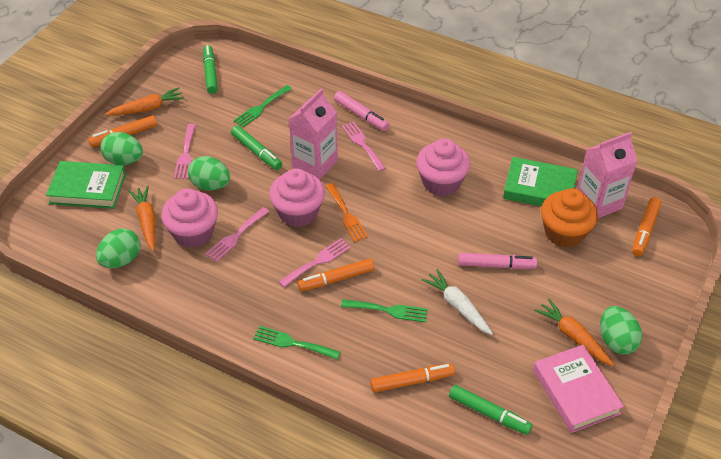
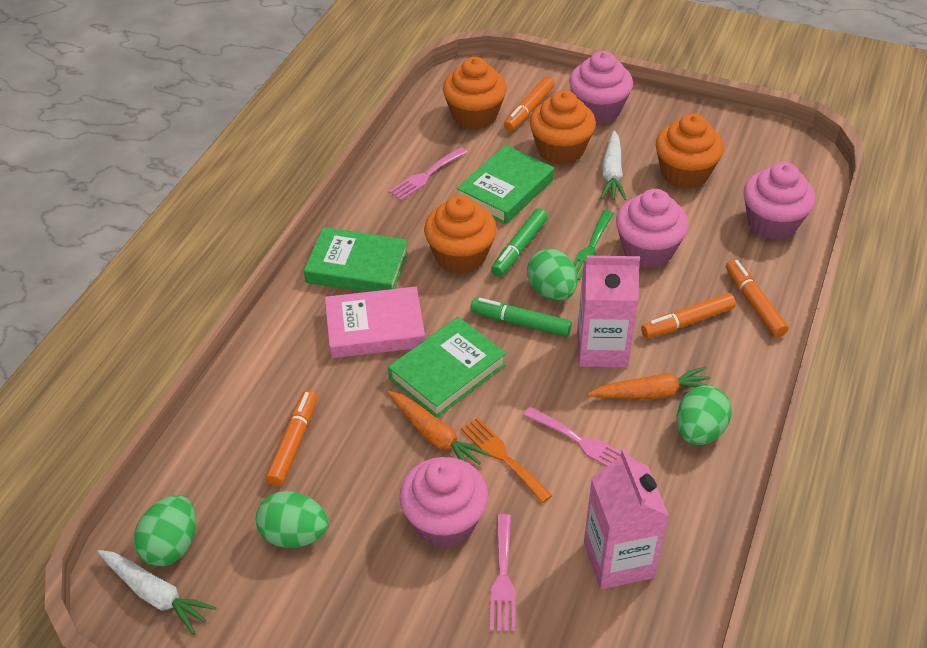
green book: [46,161,126,209] [503,157,578,206] = 2 -> [304,227,408,292] [388,317,506,418] [456,145,554,225] = 3
green fork: [233,85,292,127] [253,326,340,360] [341,299,428,322] = 3 -> [573,210,614,280] = 1
green marker: [203,45,218,94] [231,125,282,170] [449,385,532,435] = 3 -> [471,298,572,337] [491,208,548,277] = 2
orange carrot: [105,87,184,116] [128,185,155,251] [534,298,614,366] = 3 -> [387,391,490,464] [587,366,711,399] = 2
orange cupcake: [541,188,598,248] = 1 -> [424,195,497,274] [443,57,507,130] [530,90,596,165] [656,113,724,189] = 4
pink cupcake: [161,188,218,248] [269,168,325,227] [416,138,470,196] = 3 -> [399,457,488,548] [569,51,633,123] [616,189,689,268] [743,162,815,240] = 4
pink fork: [174,124,196,179] [205,207,269,262] [279,239,351,287] [342,121,386,172] = 4 -> [389,147,467,201] [490,514,516,632] [523,407,634,466] = 3
pink marker: [334,91,389,131] [458,253,537,269] = 2 -> none = 0
white carrot: [422,269,493,335] = 1 -> [98,550,216,635] [601,131,627,200] = 2

